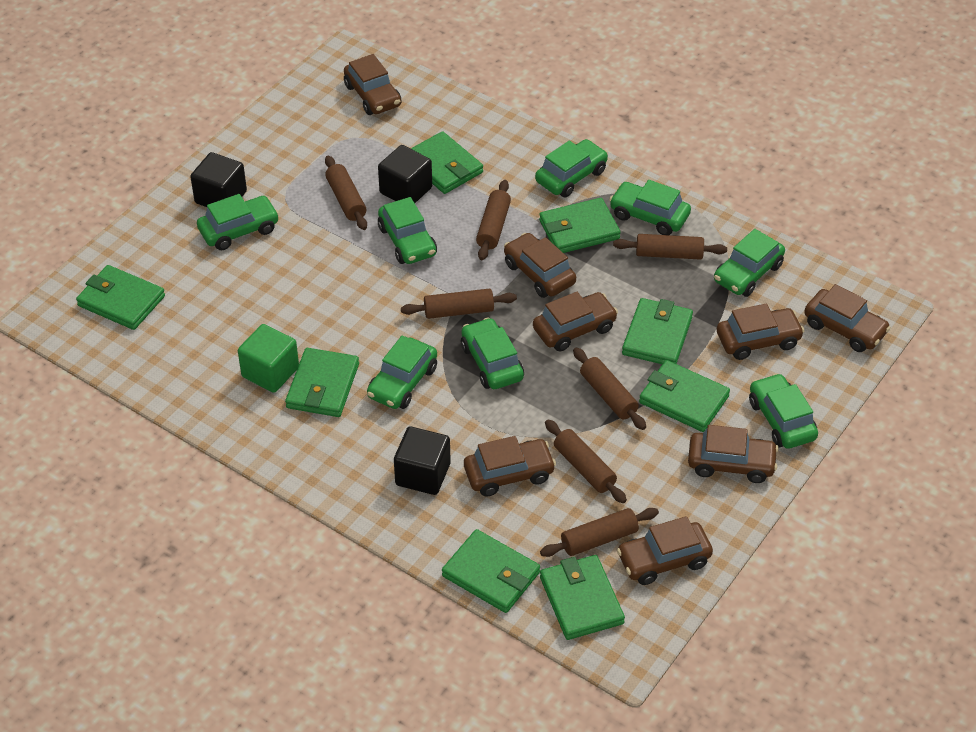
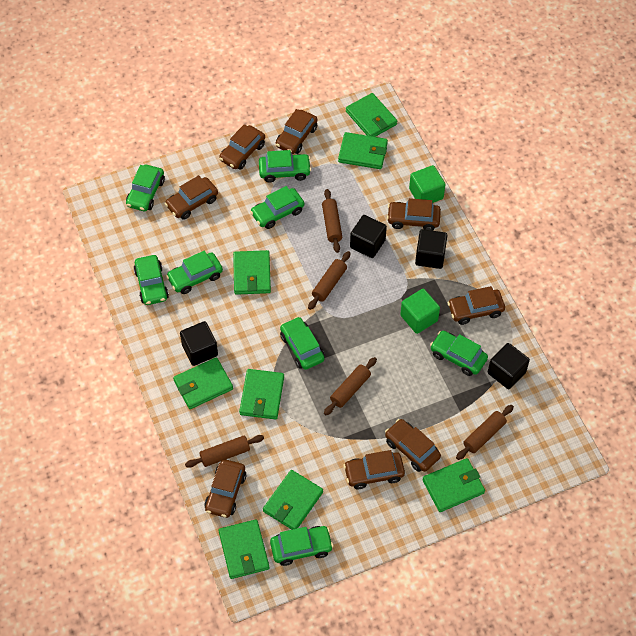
black cube: [190,152,247,207] [378,145,432,203] [394,426,451,495] = 3 -> [180,321,218,366] [350,215,387,258] [415,229,448,269] [488,343,530,389] = 4
brown rolling pin: [325,156,367,230] [401,289,517,319] [476,180,511,260] [540,508,659,557] [545,419,627,503] [573,348,646,430] [613,234,727,260] = 7 -> [185,435,264,468] [308,251,350,310] [322,189,342,253] [324,357,377,415] [456,405,514,460] = 5
green cube: [238,324,299,393] = 1 -> [400,289,440,334] [409,165,446,203] = 2

